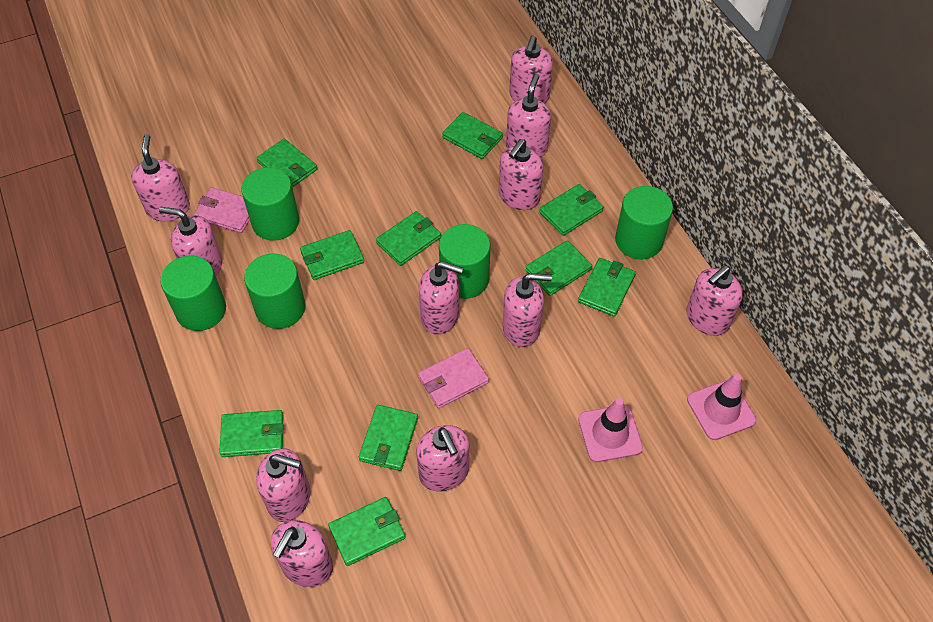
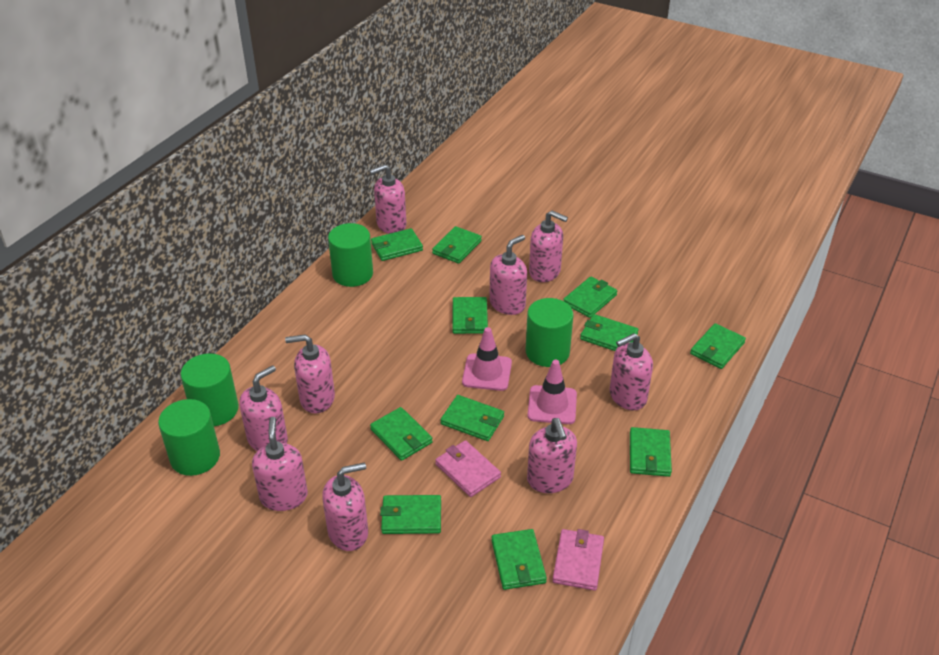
green cylinder: [160,256,226,331] [241,167,299,241] [244,253,305,329] [439,224,491,299] [615,186,673,259] = 5 -> [158,399,220,476] [180,353,239,426] [328,223,373,287] [526,298,573,367] = 4
green wallet: [219,410,283,457] [257,139,317,188] [300,230,364,280] [328,497,406,566] [359,405,418,471] [376,211,441,266] [442,112,503,159] [525,240,592,296] [539,184,603,236] [578,258,636,317] = 10 -> [370,407,433,461] [371,228,423,261] [380,495,441,534] [432,226,482,264] [441,395,504,441] [452,297,488,334] [491,529,547,590] [563,276,617,318] [580,314,638,351] [630,427,672,477] [690,323,746,369] = 11
pink soap dispenser: [131,134,190,222] [159,207,222,276] [256,448,310,522] [271,520,333,587] [416,425,469,491] [419,261,463,334] [499,139,543,210] [502,273,552,347] [506,74,551,158] [510,35,553,103] [686,265,743,336] = 11 -> [239,365,288,451] [252,417,308,511] [285,334,335,414] [322,462,368,551] [370,164,406,234] [489,235,527,315] [527,418,577,493] [529,211,568,282] [609,333,653,410] = 9

